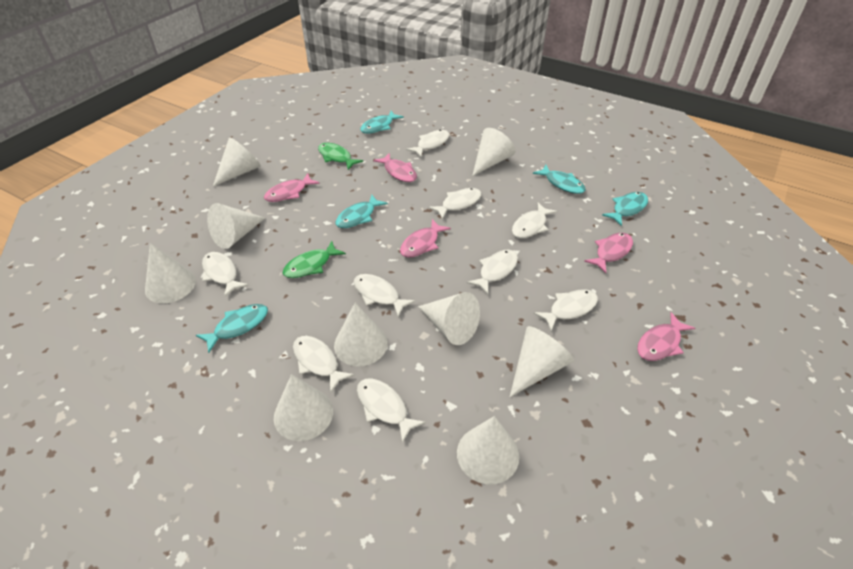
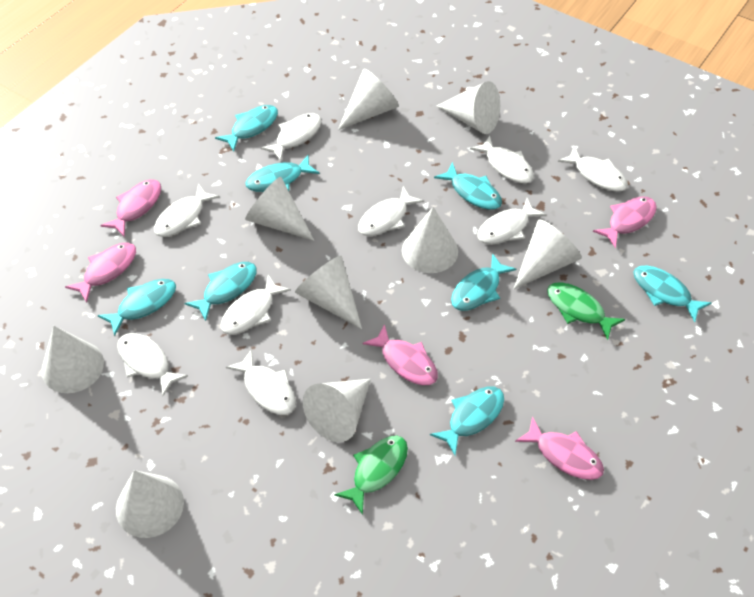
turquoise fish: [196,304,268,353] [335,194,388,228] [360,111,404,134] [533,165,586,194] [602,192,648,226] = 5 -> [97,279,176,336] [185,262,257,321] [215,105,278,152] [246,155,320,192] [430,387,504,456] [434,162,502,210] [451,253,516,311] [633,265,712,322] = 8

